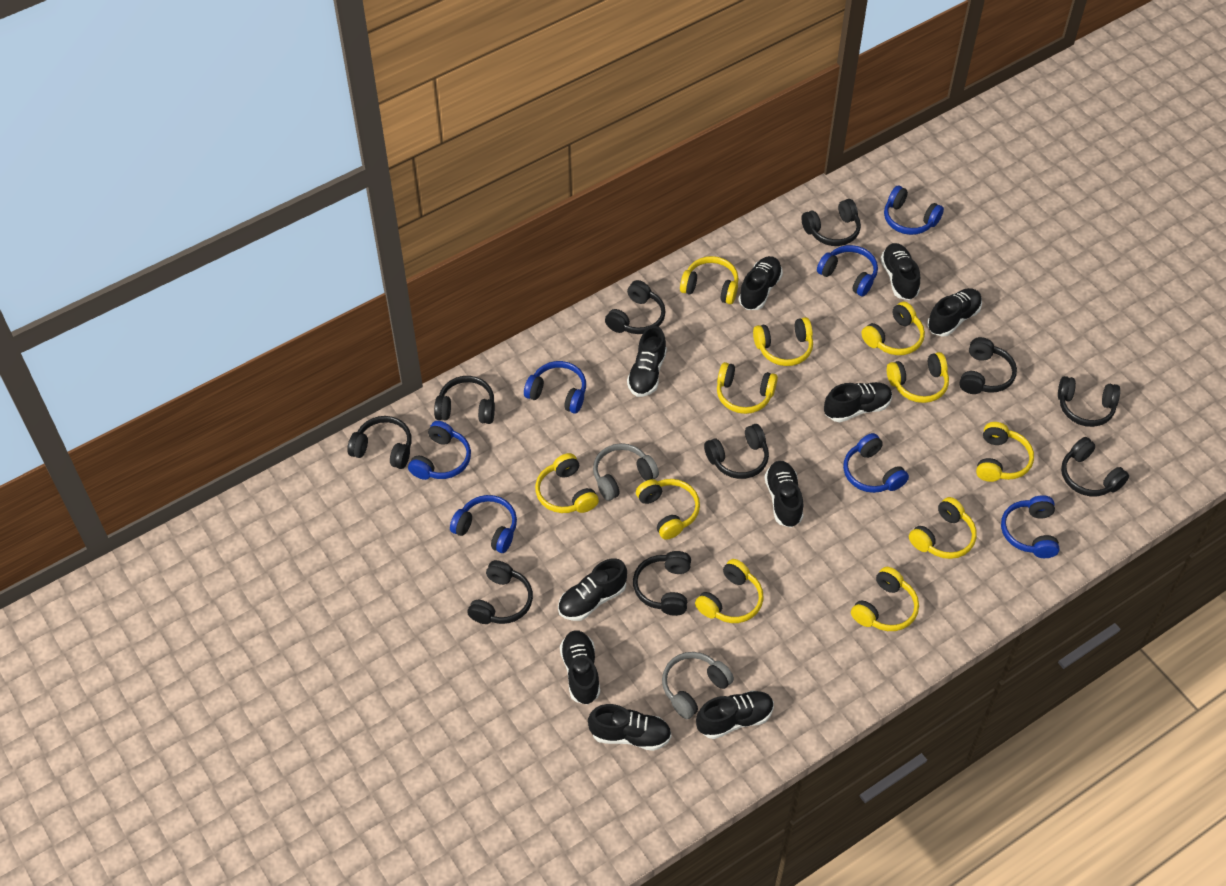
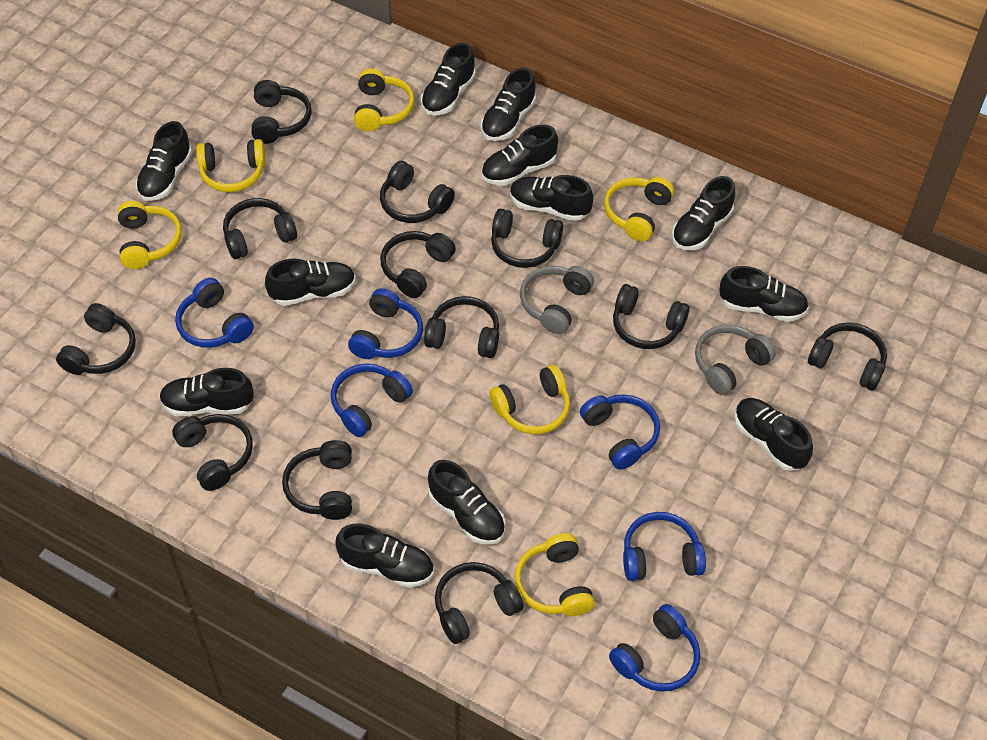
black headphones: [347,416,412,469] [434,376,495,424] [467,560,533,624] [605,280,666,334] [633,551,691,616] [704,424,769,479] [801,199,861,246] [959,337,1017,394] [1058,376,1120,427] [1061,437,1129,496] = 10 -> [56,303,136,375] [172,414,253,491] [223,198,297,259] [251,80,312,144] [282,440,352,520] [380,161,455,223] [380,231,456,298] [424,296,499,358] [435,562,524,644] [491,209,563,268] [613,284,690,349] [808,322,887,391] = 12
black shoe: [558,558,627,621] [560,630,600,705] [588,704,672,751] [627,326,667,397] [696,690,774,739] [739,256,783,310] [765,461,804,528] [824,382,892,422] [881,243,920,300] [927,288,982,337] = 10 -> [136,121,192,201] [159,368,254,417] [265,259,356,306] [335,523,434,588] [421,43,476,115] [428,460,505,544] [481,68,536,141] [481,125,558,186] [510,175,593,221] [672,176,735,250] [719,266,808,322] [734,398,813,471] = 12
blue headphones: [408,421,471,480] [450,495,517,553] [524,361,586,414] [817,245,878,296] [843,433,909,493] [884,186,944,235] [1001,495,1060,558] = 7 -> [175,278,254,348] [331,363,413,437] [348,288,423,359] [580,394,660,470] [609,604,700,692] [623,512,706,581] = 6
yellow headphones: [535,453,599,513] [636,479,700,540] [680,256,739,304] [695,559,764,623] [717,362,778,414] [753,317,813,366] [851,567,919,631] [861,302,925,355] [887,352,949,403] [909,497,977,559] [976,422,1034,482] = 11 -> [117,201,182,269] [196,139,265,192] [354,68,414,132] [489,365,570,434] [514,533,595,616] [604,177,674,241] = 6

